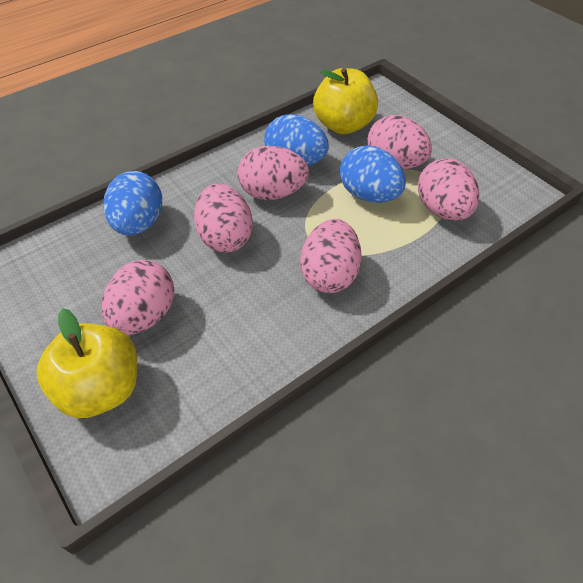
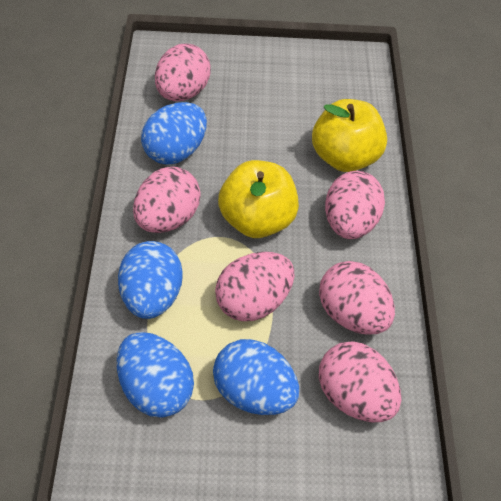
blue egg: [103,171,162,236] [264,114,329,166] [340,145,406,203] = 3 -> [117,332,194,418] [118,241,183,319] [141,102,207,165] [213,339,299,415] = 4

